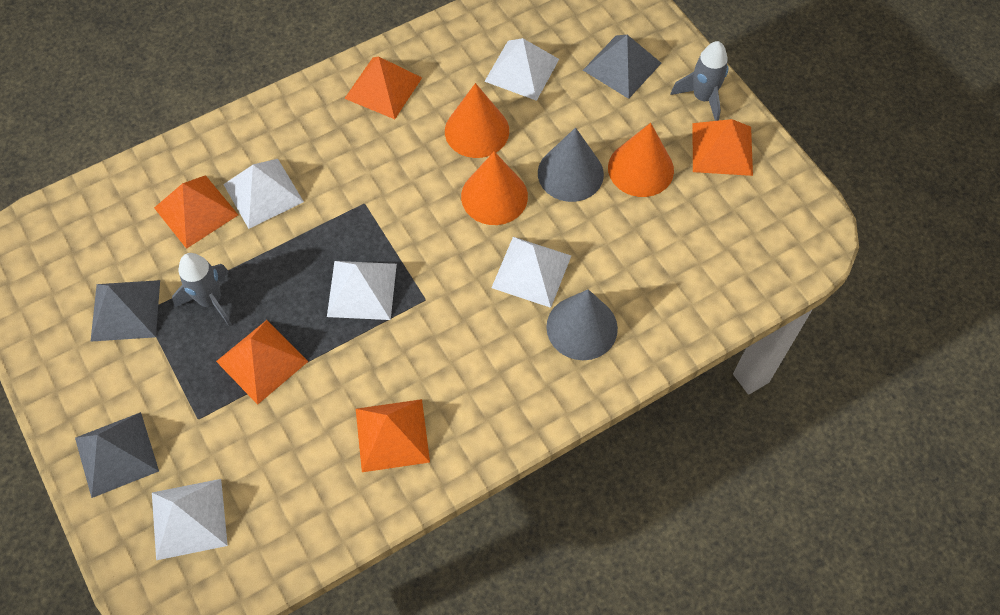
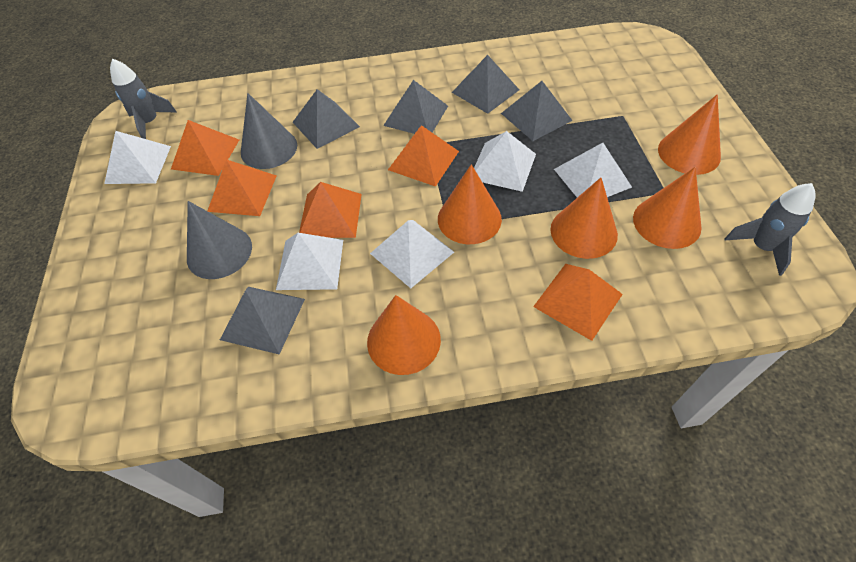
grey pyramid: [75,412,159,498] [90,280,160,342] [583,35,661,99] = 3 -> [220,287,305,354] [293,89,360,149] [383,80,448,134] [452,55,519,114] [501,81,573,141] = 5
orange cone: [445,83,509,158] [461,151,528,225] [608,123,674,197] = 3 -> [367,295,441,375] [438,164,502,244] [550,178,618,259] [633,167,702,249] [658,94,721,175] = 5

